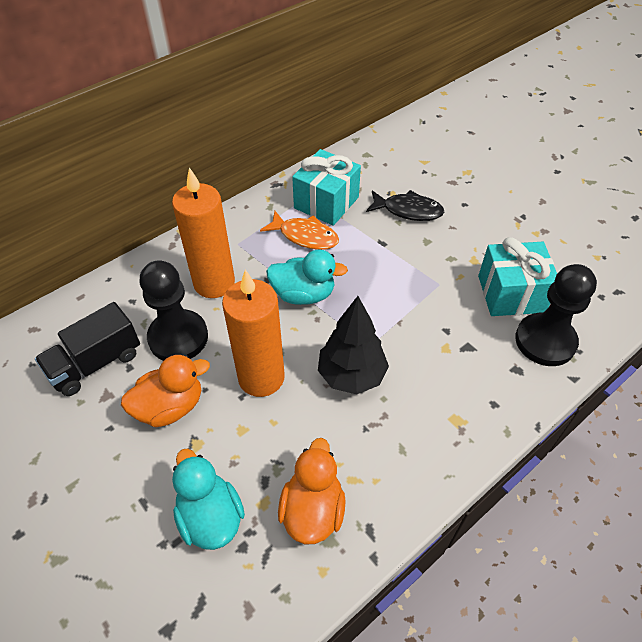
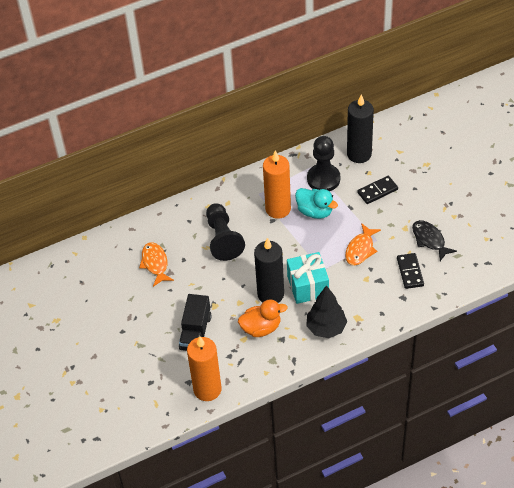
black candle: none = 0 -> [254,238,284,303] [347,94,374,163] = 2
black domino: none = 0 -> [357,176,398,204] [397,253,424,289] = 2
orange duck: [121,355,210,427] [278,438,346,544] = 2 -> [238,299,288,337] = 1
orange fish: [260,211,339,250] = 1 -> [139,242,174,287] [345,223,381,265] = 2
turquoise duck: [172,448,245,550] [266,250,348,305] = 2 -> [295,188,338,219] = 1
turquoise gift: [292,149,361,226] [478,237,557,316] = 2 -> [287,252,329,304] = 1

